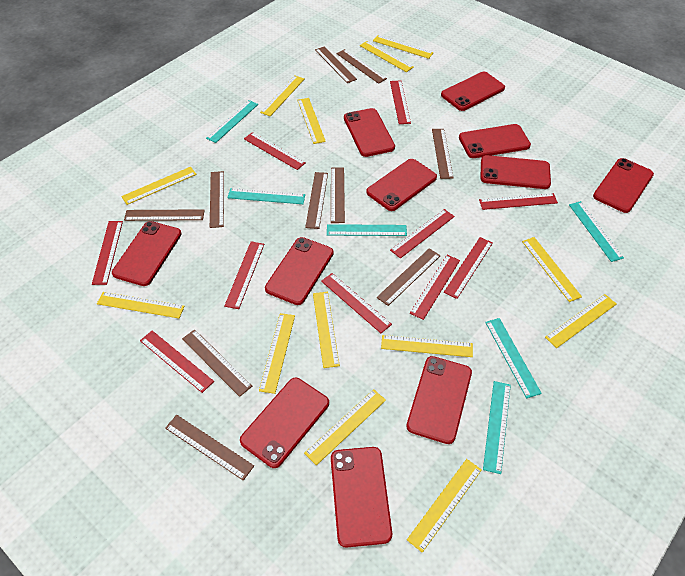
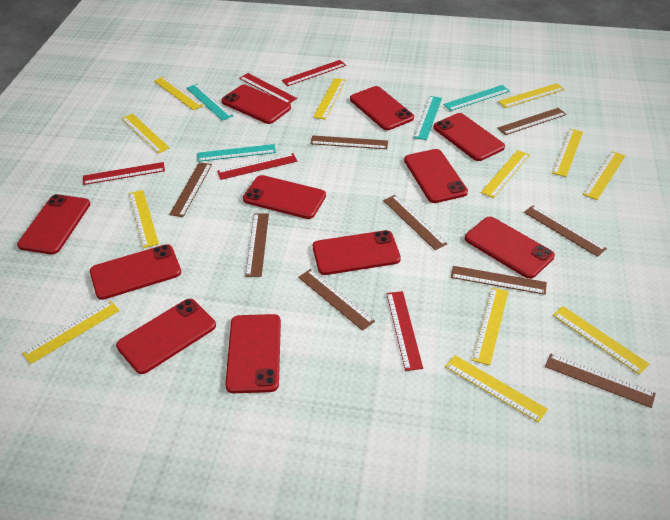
brown ruler: [124,209,205,221] [165,415,254,481] [182,329,252,397] [210,171,224,228] [305,172,328,229] [315,46,357,83] [331,168,345,223] [337,49,387,84] [377,248,441,306] [432,129,453,179] = 10 -> [169,162,212,217] [245,213,269,277] [298,269,375,331] [310,135,388,149] [383,195,447,250] [451,266,547,295] [498,108,566,135] [524,205,607,257] [545,353,656,408] = 9
red ruler: [92,221,123,285] [140,331,214,393] [225,241,264,309] [244,132,306,170] [321,273,392,333] [390,80,411,124] [390,209,455,258] [410,255,460,320] [444,237,493,299] [479,193,558,210] = 10 -> [83,162,165,185] [217,153,297,180] [239,73,297,104] [281,60,346,86] [386,291,423,371] = 5
turquoise ruler: [206,100,258,143] [228,188,305,204] [327,224,407,236] [483,381,511,474] [485,318,542,398] [569,201,624,262] = 6 -> [187,84,233,121] [197,144,276,162] [414,96,442,140] [443,85,510,111] = 4
yellow ruler: [97,292,185,318] [121,167,197,205] [259,313,295,394] [260,76,304,116] [297,98,326,144] [304,389,386,465] [313,292,340,368] [360,41,414,72] [373,35,434,59] [381,335,473,357] [407,459,482,553] [522,237,582,302] [545,294,616,348] = 13 -> [22,301,120,364] [121,114,170,154] [129,190,159,248] [154,76,204,110] [313,78,346,120] [445,355,548,423] [472,287,509,365] [481,150,530,198] [498,83,565,108] [552,129,583,177] [553,306,649,375] [583,151,625,200] = 12

